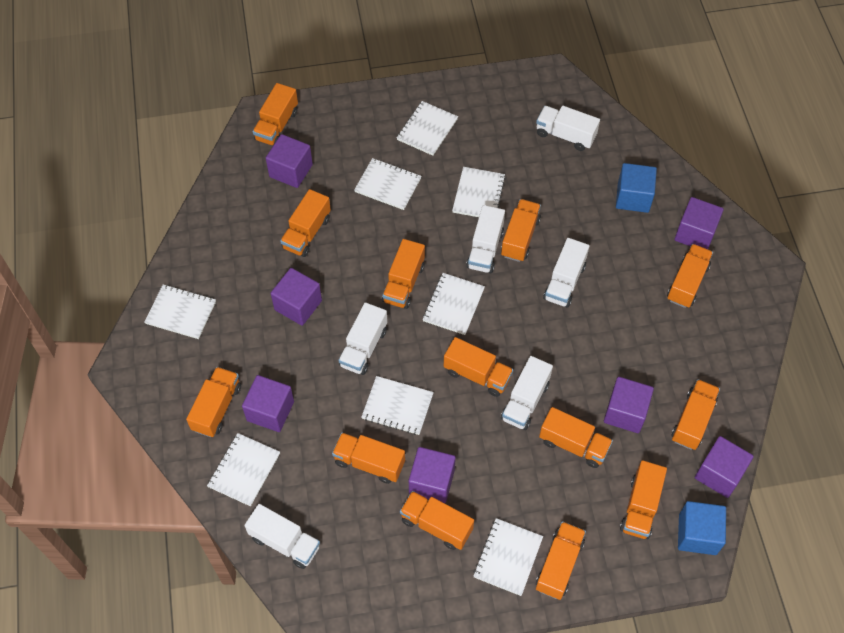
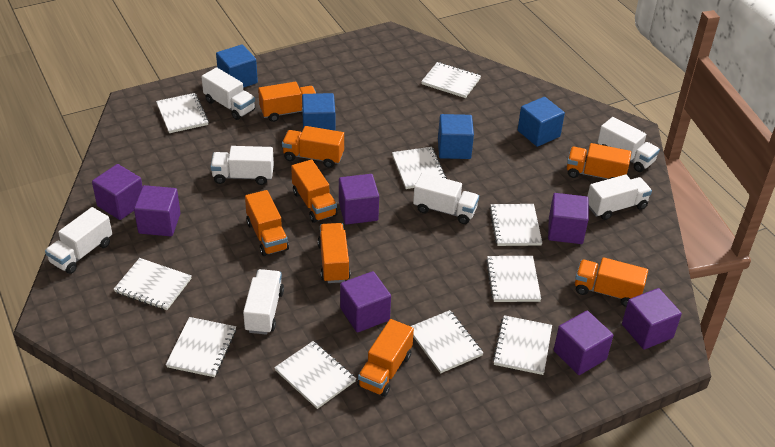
blue cube: [616,163,657,213] [678,501,726,555] = 2 -> [216,44,258,88] [302,93,335,131] [438,114,474,159] [518,97,565,147] = 4
orange truck: [186,367,241,437] [253,83,298,145] [280,189,331,257] [332,432,405,484] [382,239,425,309] [400,491,474,550] [444,337,513,397] [501,199,541,262] [536,521,586,600] [539,407,613,468] [620,460,667,539] [667,244,713,308] [672,379,720,450] = 13 -> [245,190,289,256] [258,82,316,122] [282,126,344,168] [291,159,338,223] [318,223,351,283] [357,319,414,397] [567,143,631,179] [575,257,648,307] = 8
white notebook: [144,285,216,339] [207,433,280,506] [354,158,421,210] [362,376,434,435] [397,101,458,156] [423,273,485,335] [452,167,506,217] [473,518,543,596] = 8 -> [114,258,191,310] [156,93,209,133] [166,317,236,377] [274,341,356,409] [392,147,447,189] [411,310,483,373] [421,62,481,98] [486,256,541,302] [489,204,542,246] [493,315,552,375] = 10
white truck: [244,504,320,569] [338,302,387,375] [466,205,505,273] [501,356,553,430] [536,106,600,151] [543,238,590,308] = 6 -> [45,207,112,274] [201,67,255,120] [210,146,274,185] [243,269,284,335] [413,173,479,224] [587,175,652,220] [598,117,660,172] = 7

